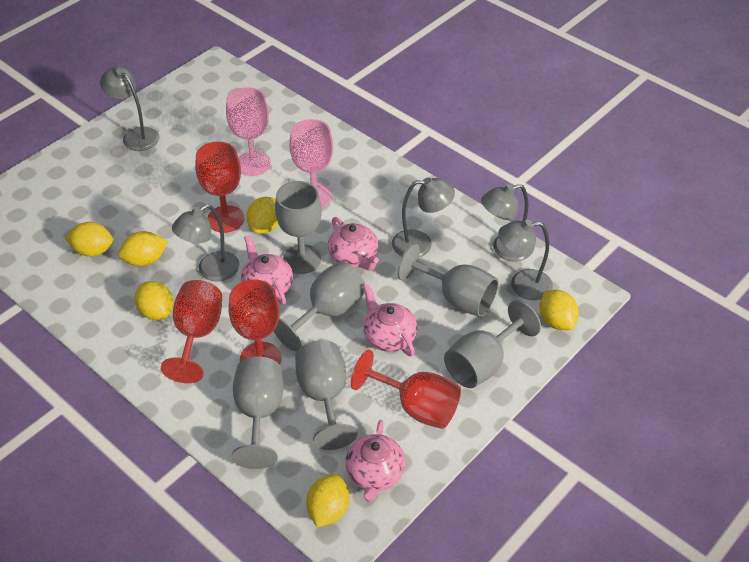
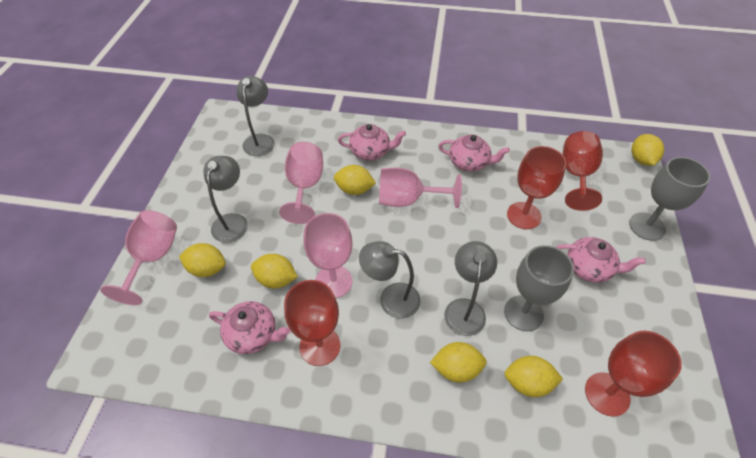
grey goblet: [231,357,284,469] [274,261,365,351] [275,181,322,274] [295,340,358,450] [398,244,499,317] [444,300,541,388] = 6 -> [504,245,574,331] [629,157,710,241] = 2
grey lamp: [100,66,159,151] [172,204,239,281] [392,177,455,257] [481,184,529,261] [498,220,553,300] = 5 -> [203,156,248,243] [237,76,275,156] [359,241,421,319] [444,241,497,336] = 4
pink goblet: [226,87,271,176] [289,119,333,208] = 2 -> [100,210,177,305] [279,142,323,224] [304,213,353,298] [379,168,462,208] = 4

